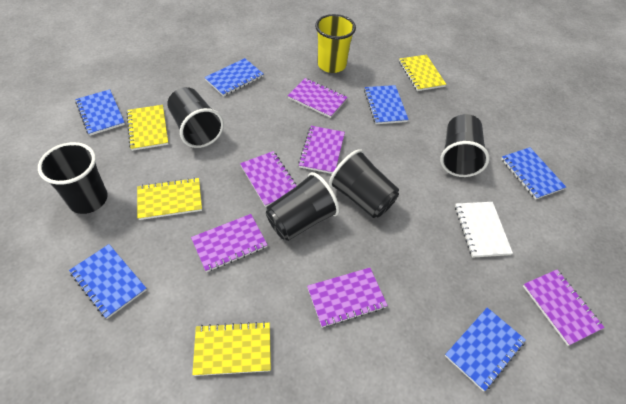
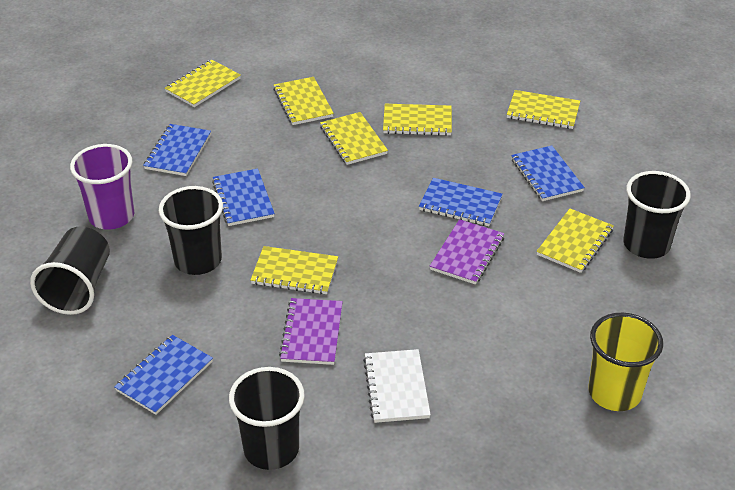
black cup: [38,142,108,214] [167,87,224,148] [266,172,340,241] [329,149,399,218] [440,114,490,177] = 5 -> [30,226,110,315] [159,186,223,275] [229,367,305,470] [623,171,691,259] = 4
blue notebook: [69,244,147,319] [75,89,125,136] [205,58,263,97] [364,85,409,124] [445,308,526,392] [501,147,566,200] = 6 -> [114,335,213,415] [143,124,211,176] [212,168,275,226] [419,178,503,226] [511,145,585,201] = 5
purple cup: none = 0 -> [70,144,134,229] = 1
purple notebook: [191,214,268,272] [240,151,296,207] [288,78,348,118] [298,126,345,174] [307,268,388,328] [523,270,605,346] = 6 -> [279,298,343,365] [430,219,504,285] = 2
yellow notebook: [126,105,169,151] [137,178,202,220] [192,321,271,376] [399,55,446,91] = 4 -> [165,60,241,107] [250,246,338,294] [273,77,334,125] [320,112,388,165] [383,104,452,136] [507,90,580,129] [537,209,614,273] = 7

